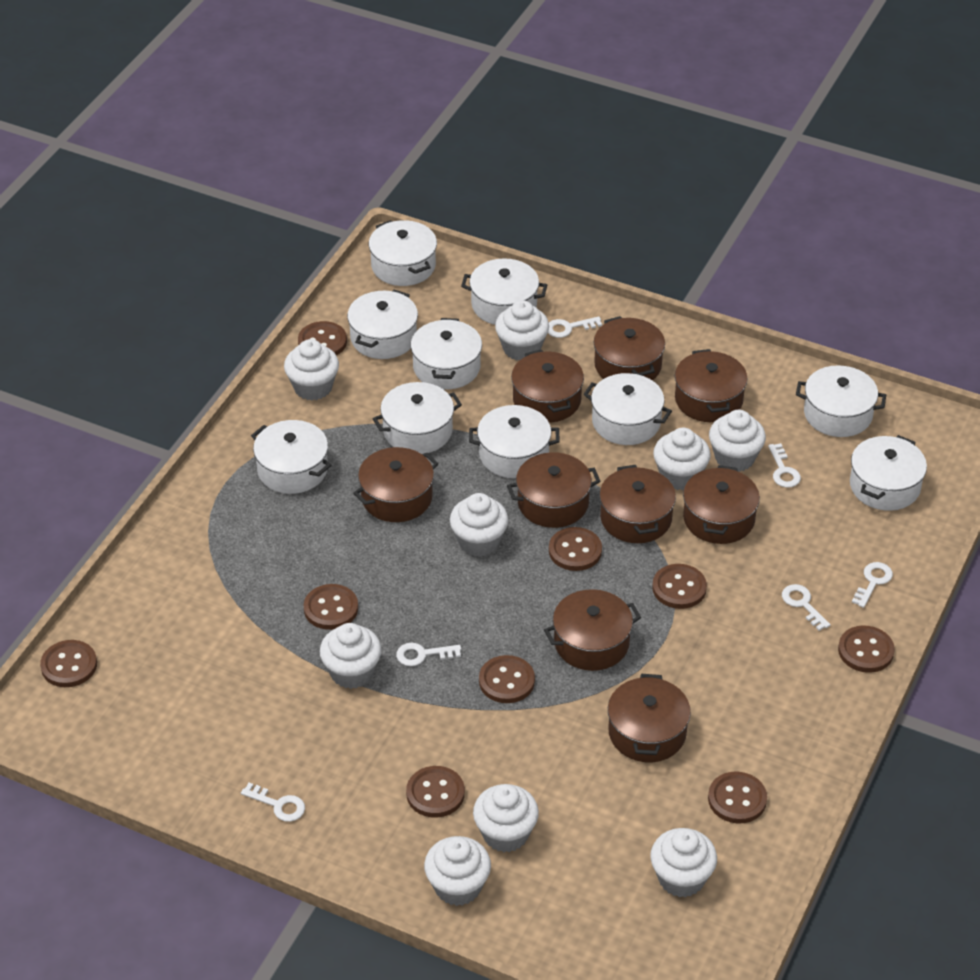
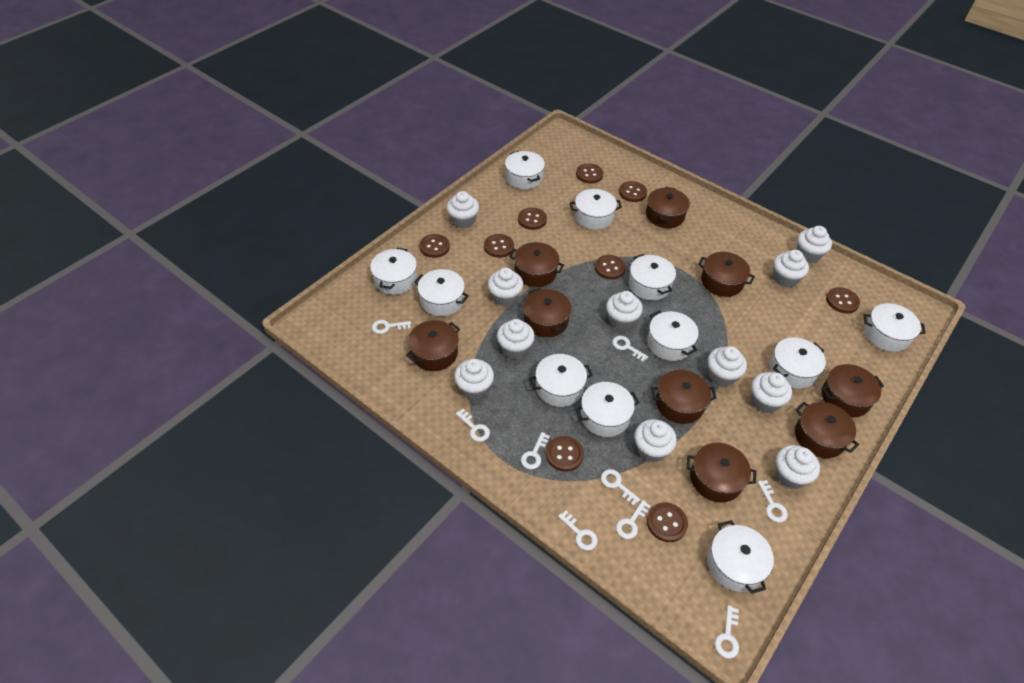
white cupcake: [284,339,339,400] [320,623,382,689] [424,836,491,906] [450,493,508,557] [473,784,539,852] [495,300,549,360] [650,828,717,897] [653,428,711,490] [709,410,766,472] = 9 -> [447,191,479,228] [454,359,494,400] [488,268,523,306] [497,319,535,359] [606,291,643,330] [634,419,677,462] [708,346,747,387] [751,372,792,413] [773,250,809,288] [775,445,820,489] [797,226,832,263] = 11
white key: [241,783,305,822] [396,643,461,666] [548,316,602,338] [768,443,801,488] [782,584,831,631] [852,562,893,608] = 6 -> [372,320,411,334] [456,409,490,442] [521,432,550,469] [558,510,598,550] [601,469,640,506] [612,336,648,362] [616,500,651,539] [715,605,739,658] [758,480,788,522] = 9
white pot: [251,420,331,494] [347,290,418,359] [369,220,437,286] [373,382,462,454] [411,318,482,389] [461,258,547,325] [469,405,560,478] [584,373,672,445] [796,365,886,437] [850,435,927,511] = 10 -> [370,248,417,295] [414,269,469,316] [505,151,545,189] [529,354,593,407] [570,189,622,230] [575,382,640,437] [628,254,676,300] [647,310,699,361] [707,520,774,594] [769,337,826,389] [863,303,926,352] = 11

